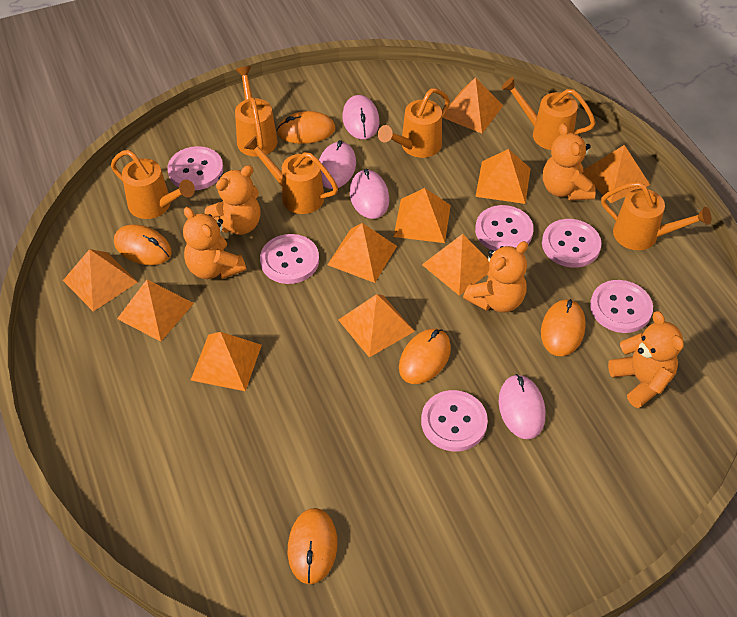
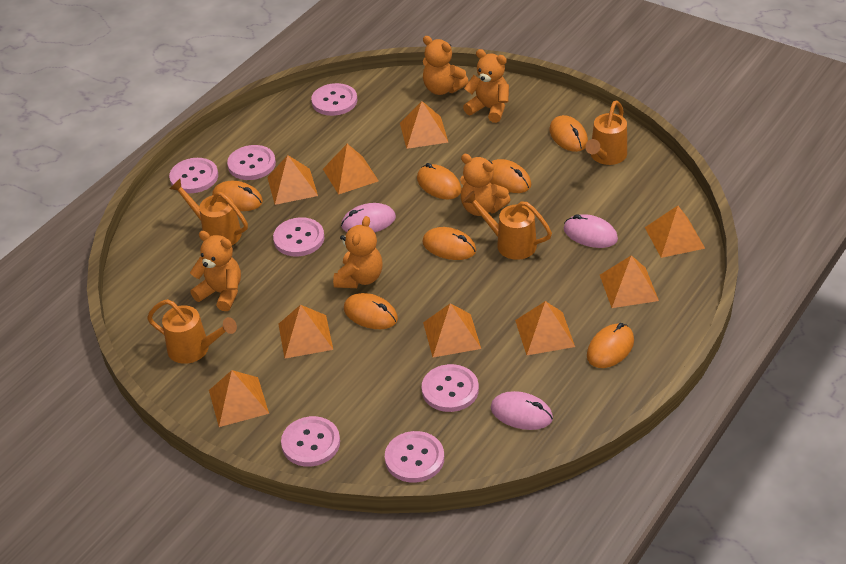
orange mouse: [114,225,172,265] [276,111,336,144] [288,508,337,584] [399,329,451,384] [541,299,586,356] = 5 -> [212,181,263,211] [344,293,398,329] [417,163,461,199] [422,227,476,260] [490,159,531,193] [549,115,588,152] [587,323,634,368] = 7
orange pyramid: [63,249,138,312] [117,280,194,342] [191,332,262,391] [328,223,397,283] [339,294,415,357] [394,188,451,243] [422,234,489,296] [443,77,503,133] [475,149,531,204] [582,145,650,203] = 10 -> [209,370,269,427] [267,155,318,205] [278,305,333,359] [323,144,379,195] [400,101,448,149] [423,303,481,357] [515,301,575,355] [600,255,659,308] [645,206,705,258] = 9
orange watering can: [111,150,195,219] [235,66,278,157] [244,136,338,214] [378,88,450,158] [501,77,596,150] [601,182,711,250] = 6 -> [147,299,237,364] [169,179,248,245] [463,190,552,260] [585,101,627,165] = 4
pink button: [168,146,223,190] [260,234,319,284] [421,390,488,451] [475,205,534,251] [542,219,601,268] [590,280,653,333] = 6 -> [169,158,218,193] [227,145,276,180] [273,217,325,257] [281,416,340,467] [311,83,357,116] [385,431,444,483] [422,364,479,412] = 7
pink mouse: [319,140,356,189] [342,95,379,140] [350,169,389,219] [499,374,546,439] = 4 -> [341,203,396,232] [491,391,553,430] [564,214,618,248] = 3

